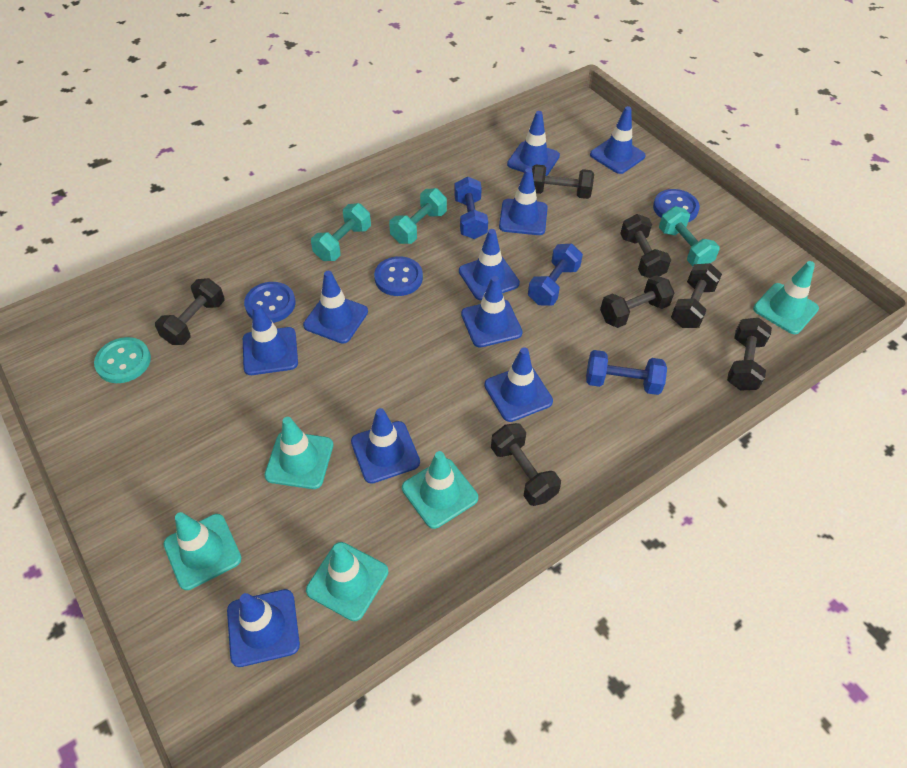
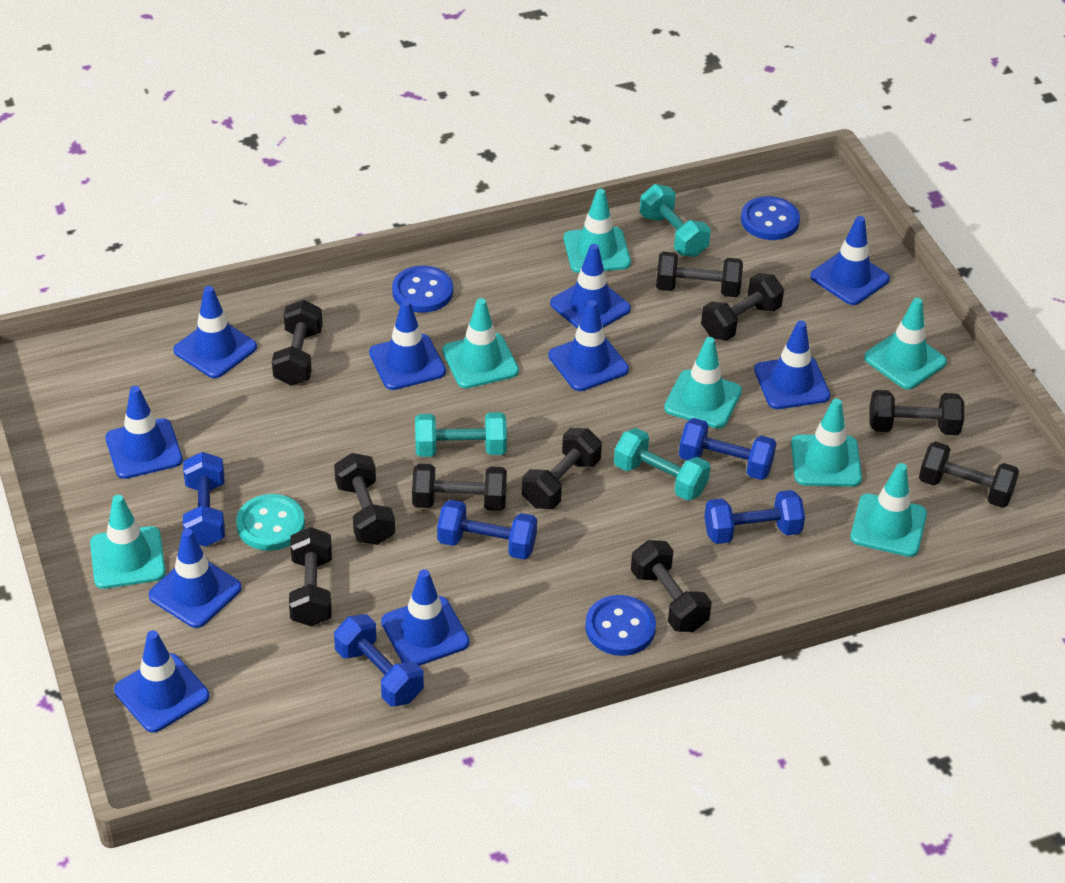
black dumbbell: [155,278,225,345] [491,423,561,506] [532,164,594,199] [600,275,674,328] [620,214,671,278] [671,263,722,328] [727,318,772,391] = 7 -> [272,300,323,386] [289,527,332,626] [334,453,395,545] [412,464,507,511] [522,428,602,509] [631,540,712,632] [656,252,743,297] [701,273,784,341] [869,390,964,435] [919,441,1019,508] = 10
blue dumbbell: [454,177,488,239] [528,244,583,305] [586,350,667,395] = 3 -> [183,452,225,547] [334,614,424,706] [437,500,537,560] [679,418,776,480] [704,490,805,544] = 5
turquoise traffic cone: [164,512,242,590] [264,417,333,489] [306,542,388,621] [402,451,478,529] [753,261,819,334] = 5 -> [90,495,166,589] [442,298,519,388] [564,188,631,273] [664,337,742,429] [791,398,862,487] [851,463,927,557] [864,298,947,389] = 7

